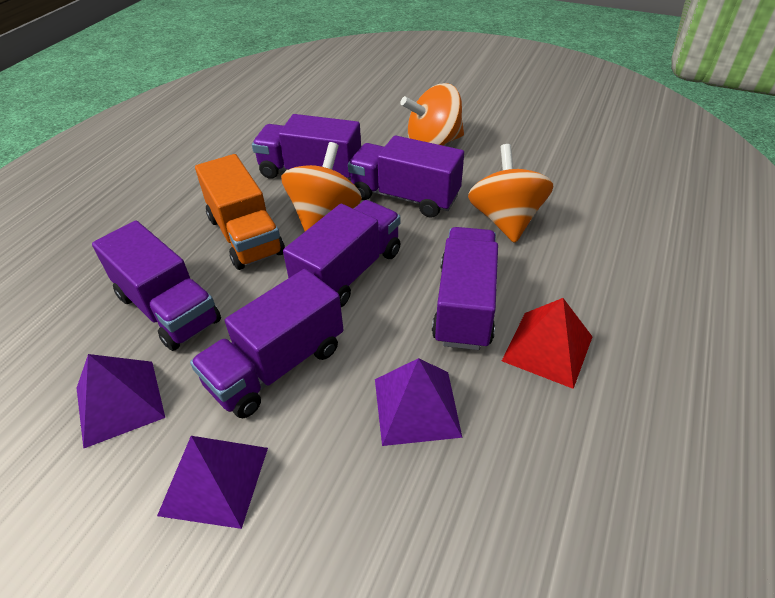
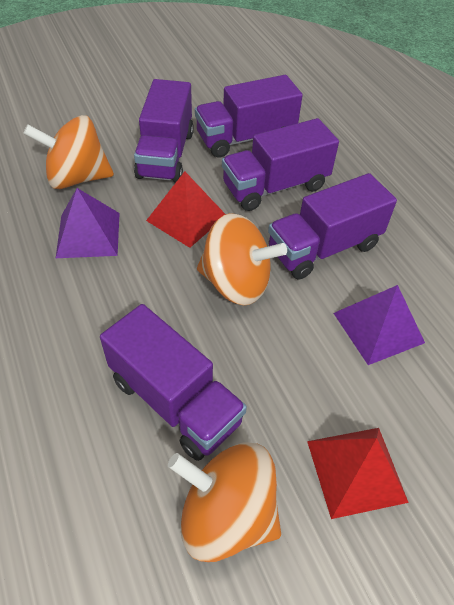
orange truck: [195,154,285,270] = 1 -> none = 0
purple pyramid: [77,354,165,449] [157,436,268,529] [375,358,462,446] = 3 -> [56,188,120,258] [333,285,425,365] = 2
purple truck: [92,221,221,351] [190,269,343,418] [252,114,361,180] [283,200,401,308] [348,135,464,218] [432,227,498,350] = 6 -> [100,304,247,461] [134,79,194,183] [195,75,303,158] [222,118,339,211] [268,173,397,280] = 5
red pyramid: [502,298,592,389] = 1 -> [146,171,226,248] [307,428,409,519] = 2

